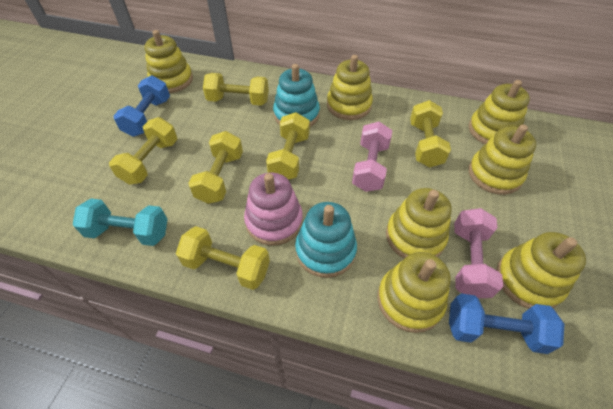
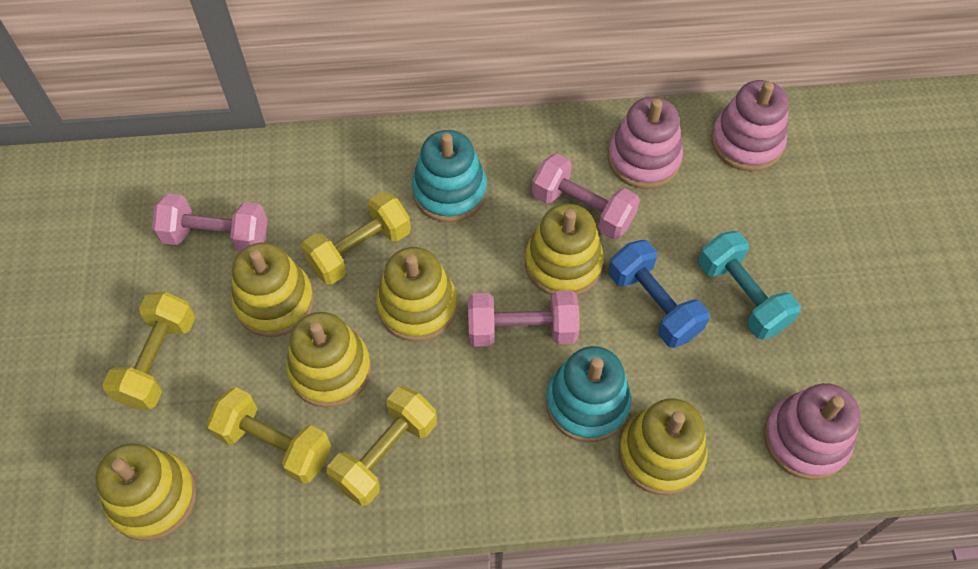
blue dumbbell: [113,75,170,137] [449,294,565,354] = 2 -> [609,240,709,348] = 1
pink dumbbell: [352,122,392,192] [454,208,503,298] = 2 -> [152,193,268,252] [468,291,580,347] [532,153,640,239] = 3
pink stacking toy: [244,173,303,246] = 1 -> [608,97,683,189] [711,80,789,171] [764,383,860,480] = 3
yellow dumbbell: [109,117,178,185] [176,226,270,290] [188,131,243,204] [203,73,269,106] [266,112,310,180] [410,100,451,167] = 6 -> [102,292,196,409] [207,387,332,484] [301,191,411,285] [327,386,437,506] = 4
yellow stacking toy: [144,30,193,93] [327,55,373,120] [377,252,451,333] [386,188,452,259] [468,124,536,195] [469,80,530,144] [496,232,586,309] = 7 -> [95,443,197,541] [231,242,314,337] [286,312,371,408] [376,247,457,342] [525,204,604,296] [619,398,708,495] = 6

